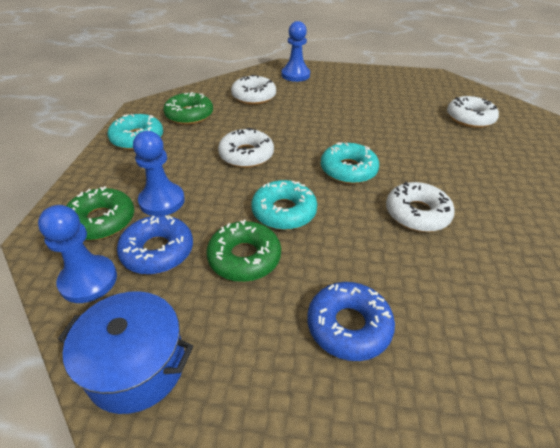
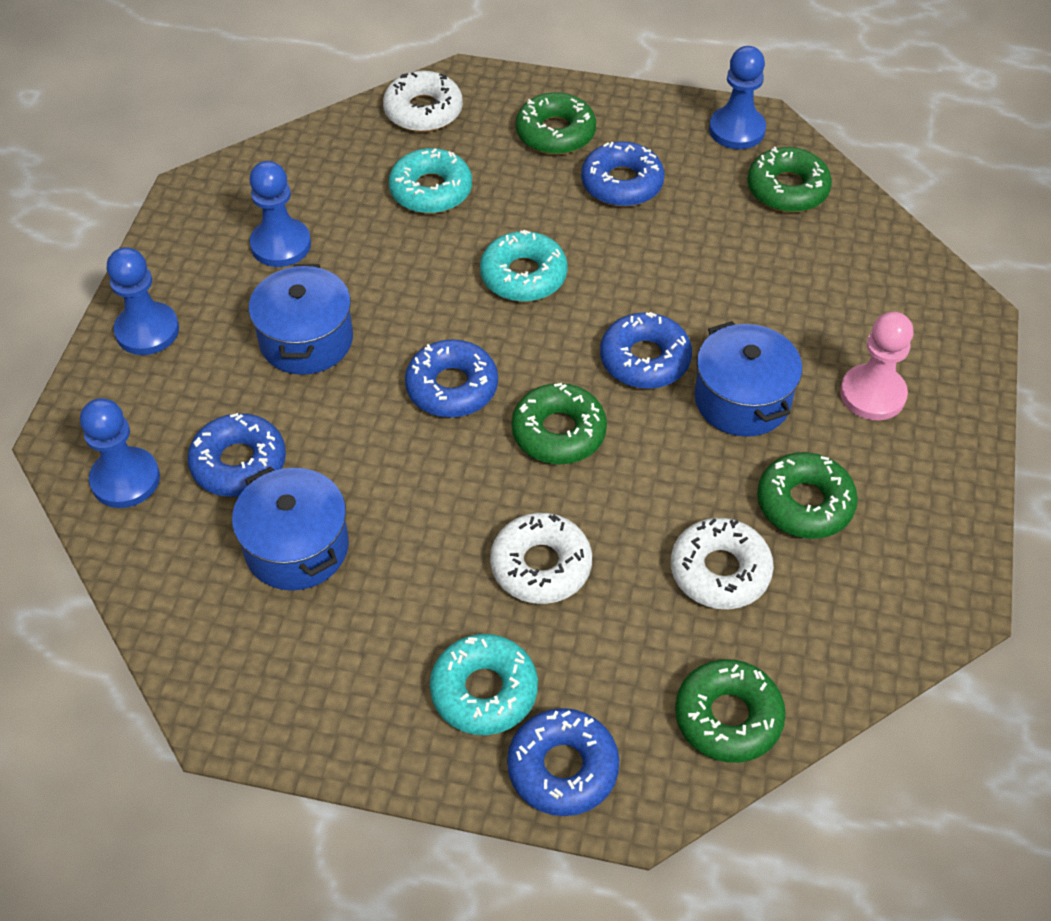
blue donut: [117,215,193,274] [307,282,395,361] = 2 -> [187,413,286,497] [405,339,498,418] [507,708,619,816] [581,141,664,207] [600,312,692,389] = 5
blue pawn: [38,205,117,303] [133,131,185,216] [281,21,310,82] = 3 -> [80,398,160,508] [107,247,179,355] [249,161,311,267] [709,46,766,149] = 4
blue pot: [58,291,193,414] = 1 -> [232,466,349,591] [249,264,353,375] [695,321,802,437] = 3
green donut: [66,186,134,240] [163,92,213,125] [206,220,281,282] = 3 -> [511,383,607,464] [516,92,596,155] [675,659,786,763] [747,147,832,212] [757,452,858,539] = 5
pink pawn: none = 0 -> [840,312,914,420] = 1
white donut: [218,128,274,168] [231,75,276,105] [386,182,455,232] [447,96,499,128] = 4 -> [383,71,463,132] [490,513,592,604] [671,518,774,609] = 3

